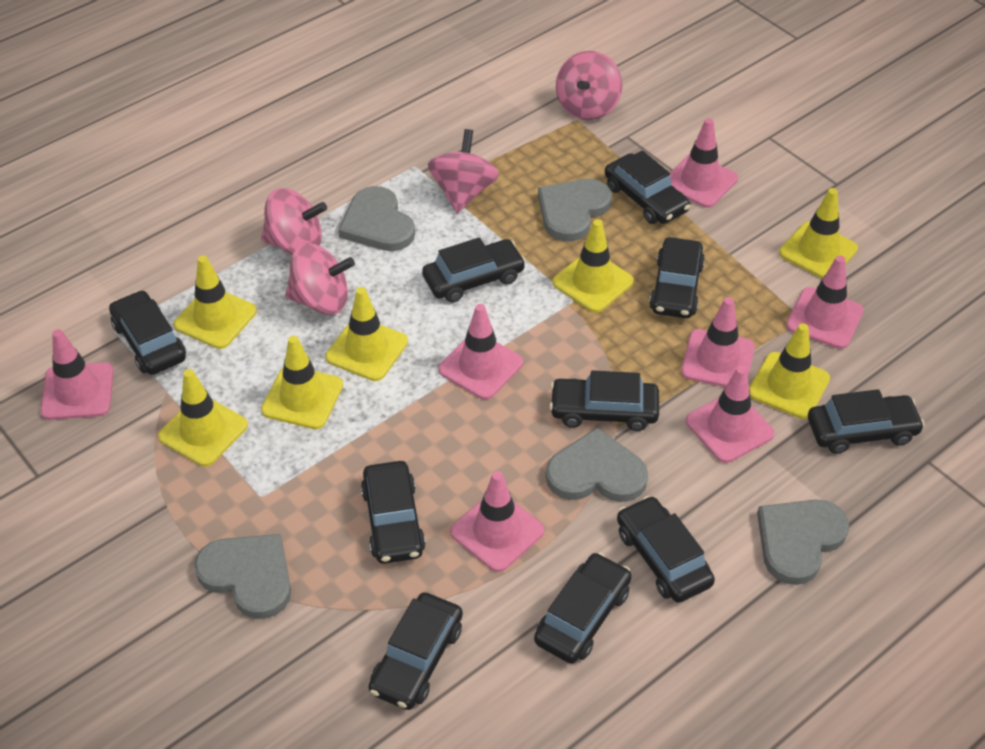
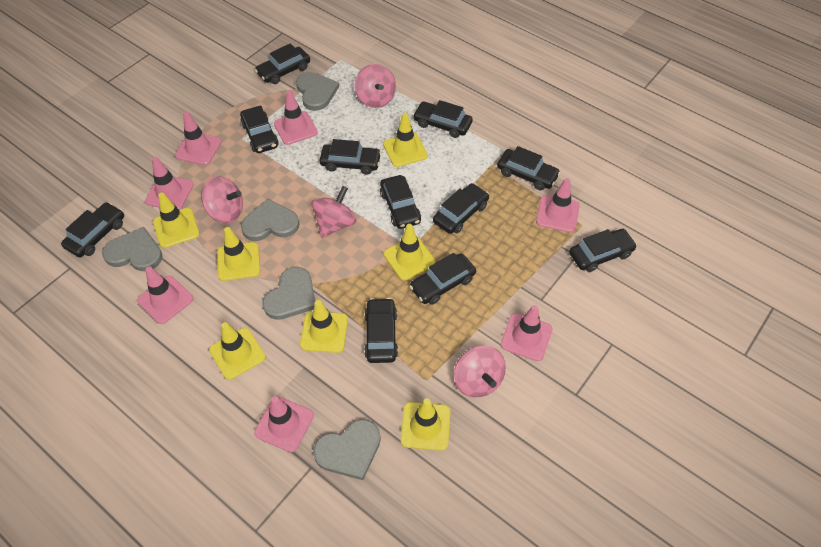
black car: [109,290,186,375] [361,461,426,564] [368,592,463,710] [422,237,526,303] [534,552,632,664] [549,370,659,431] [605,150,690,224] [617,496,715,603] [649,237,705,318] [808,389,925,454] = 10 -> [61,202,124,258] [240,106,279,153] [255,43,310,84] [320,139,381,175] [364,298,398,363] [380,175,421,229] [409,253,476,305] [413,100,473,138] [433,183,489,234] [497,146,560,190] [569,229,637,272] = 11

